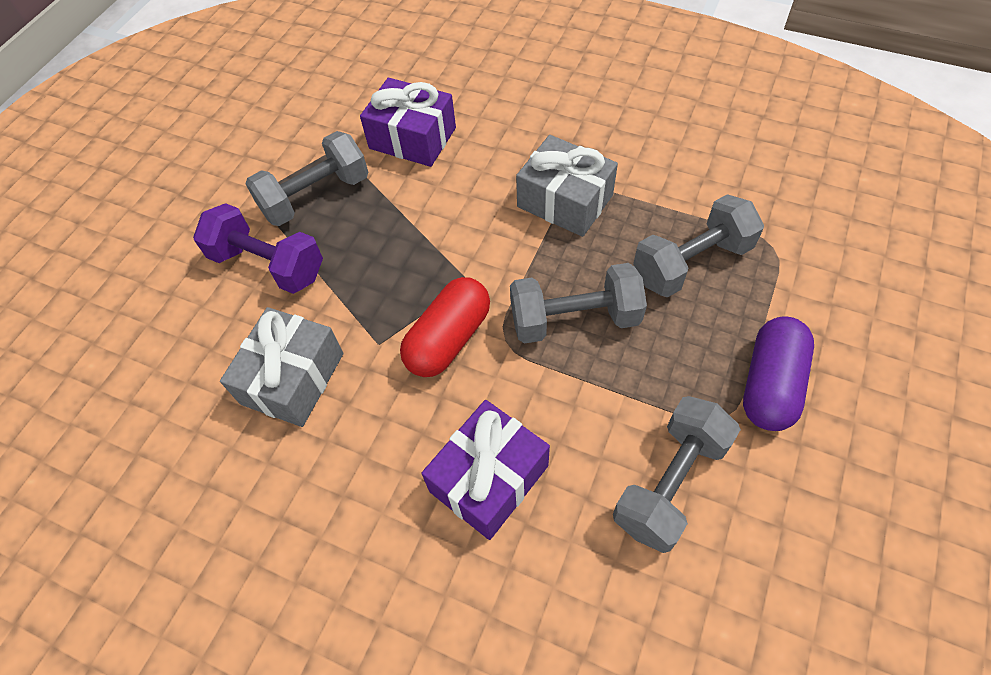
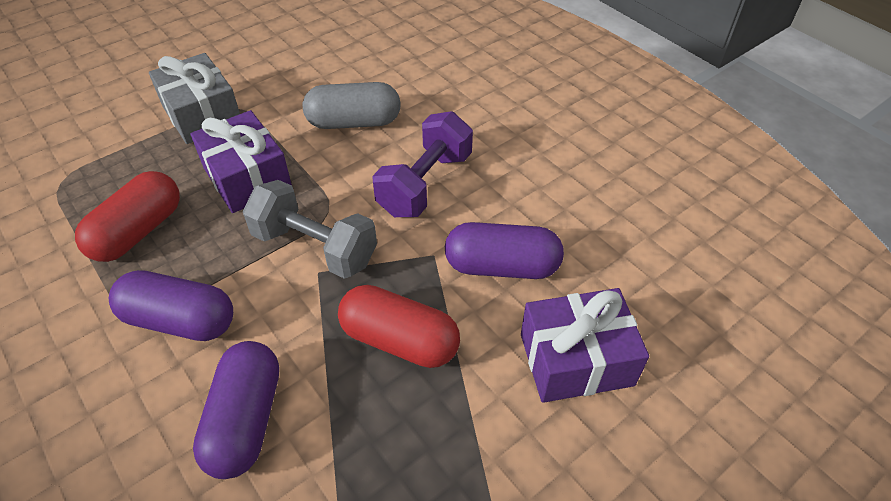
grey capsule: none = 0 -> [303,82,401,129] = 1
grey dumbbell: [245,131,368,226] [510,263,647,344] [613,396,741,553] [633,194,764,297] = 4 -> [243,180,377,279] = 1
grey gift: [220,307,343,427] [516,135,618,237] = 2 -> [149,53,240,144] = 1
purple capsule: [743,317,814,431] = 1 -> [109,270,233,341] [193,341,279,479] [445,222,564,279] = 3
red capsule: [400,277,490,377] = 1 -> [75,171,180,262] [338,285,460,368] = 2

